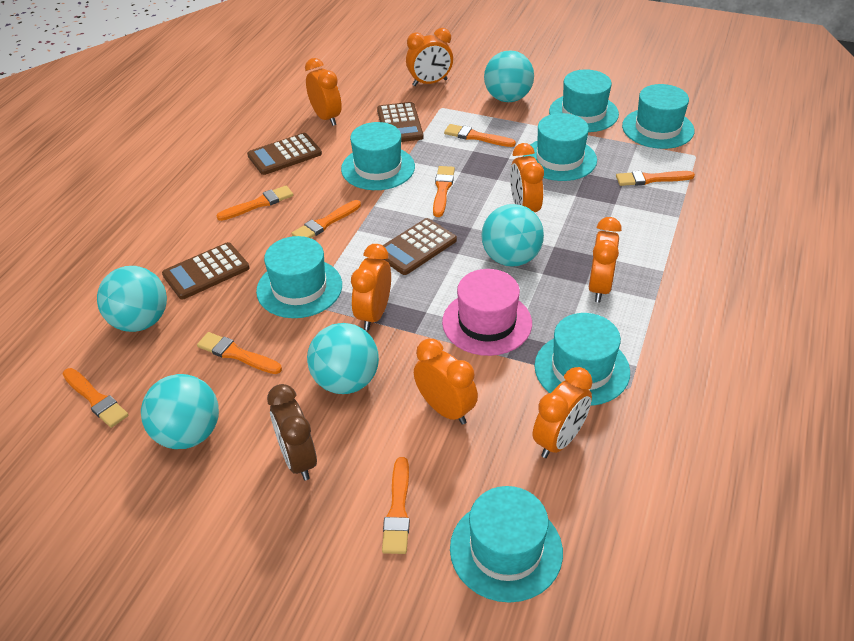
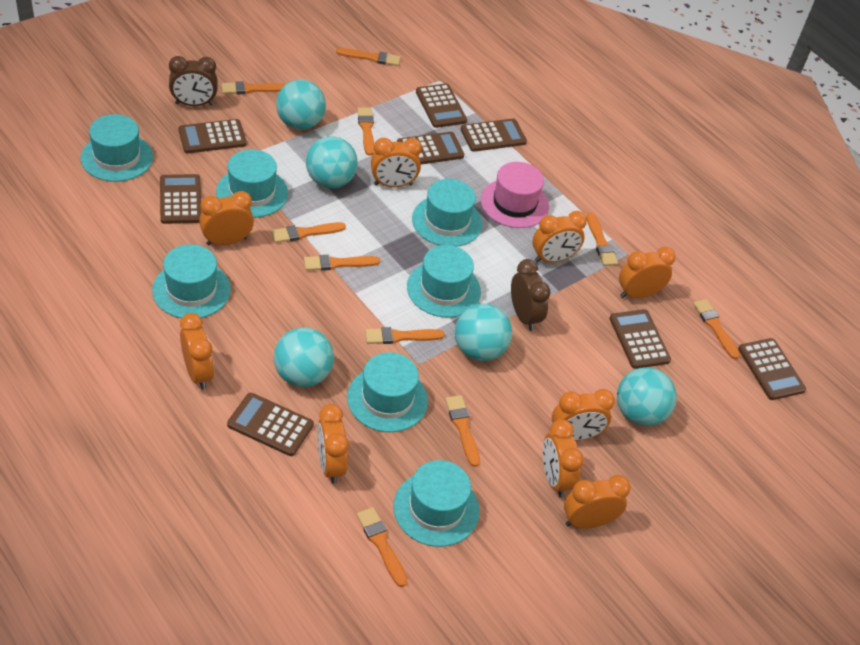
brown calculator: [162,242,250,299] [247,133,322,175] [377,102,424,142] [382,218,457,275] = 4 -> [160,174,202,224] [178,119,247,153] [227,393,314,456] [397,132,464,164] [416,84,467,128] [461,119,527,152] [609,309,671,369] [738,338,806,400] = 8
brown clock: [267,384,317,481] = 1 -> [169,56,218,106] [511,259,551,331] = 2
orange brush: [63,368,129,428] [197,332,282,374] [217,186,293,221] [291,200,361,238] [382,457,410,554] [433,166,455,217] [444,124,516,147] [616,171,695,186] = 8 -> [222,81,286,94] [271,222,346,243] [304,255,380,271] [336,48,401,66] [357,107,374,156] [357,507,407,587] [365,327,445,344] [445,395,480,467] [586,212,618,266] [693,299,740,359] = 10
orange clock: [305,58,342,126] [351,244,391,330] [406,28,453,86] [414,339,478,425] [510,143,544,212] [533,367,593,458] [589,217,622,302] = 7 -> [180,313,214,390] [199,191,254,245] [317,404,349,484] [371,138,422,187] [533,211,587,263] [543,419,584,498] [552,389,615,441] [564,475,631,529] [619,247,676,298] = 9

